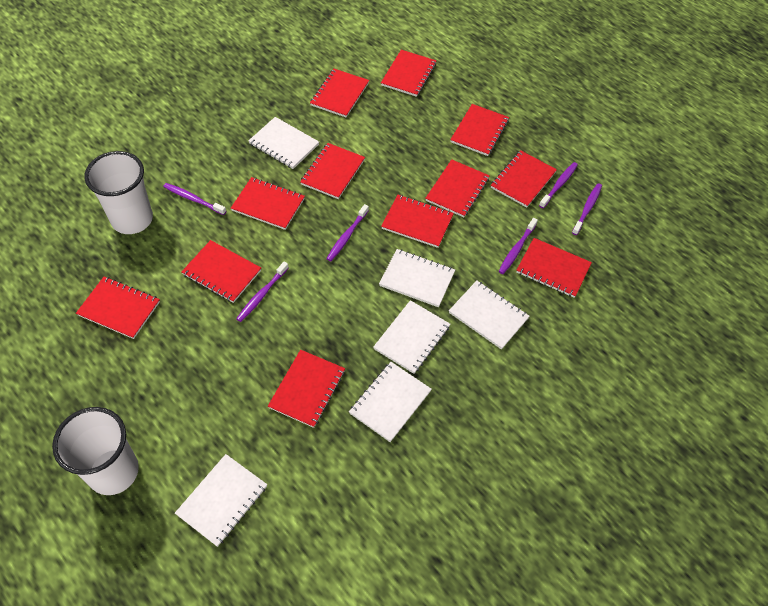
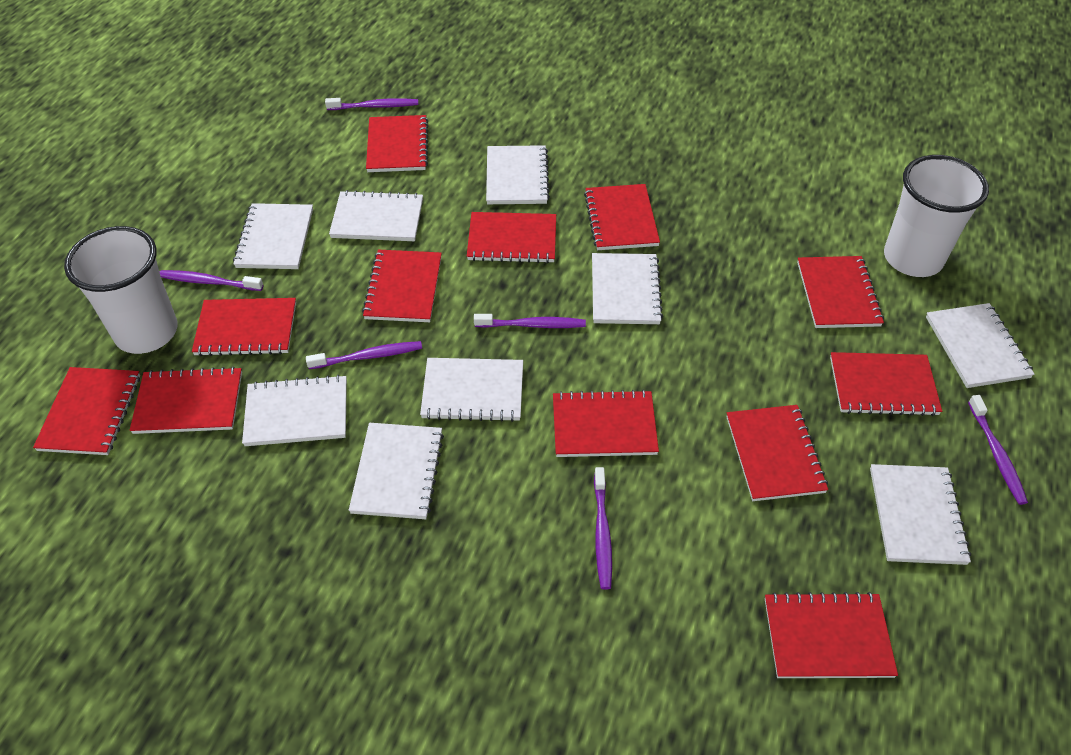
white notebook: [175,454,267,547] [248,117,319,169] [349,362,432,442] [373,300,450,374] [379,249,455,307] [449,281,530,350] = 6 -> [233,203,313,269] [242,375,347,446] [329,190,423,241] [349,423,444,519] [420,358,523,422] [486,145,550,204] [592,253,663,324] [870,464,971,565] [926,303,1034,388] = 9

